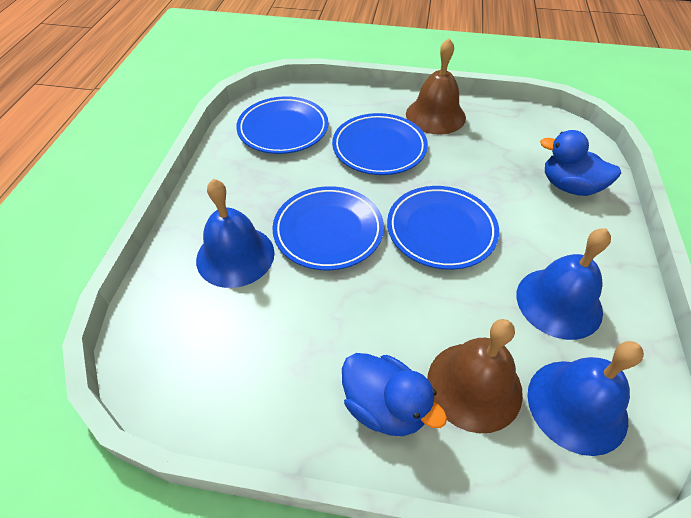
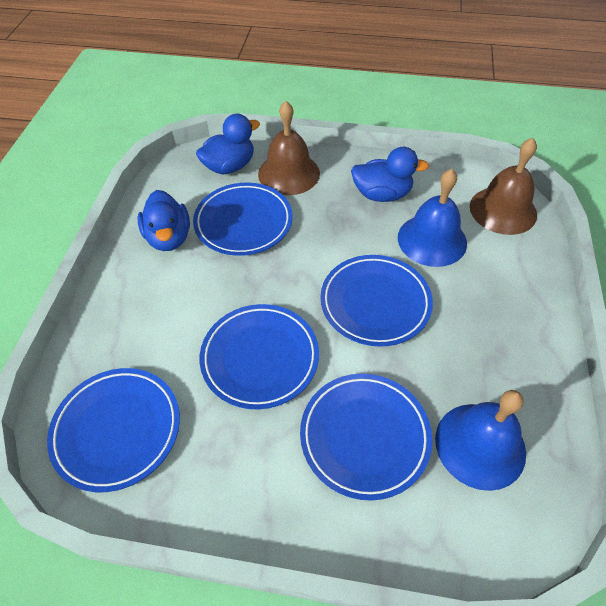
blue bell: [196,179,275,288] [516,228,611,340] [527,341,644,456] = 3 -> [398,169,467,267] [435,390,526,491] = 2
blue duck: [342,353,447,436] [540,130,621,196] = 2 -> [137,190,190,251] [196,114,260,174] [351,147,429,202] = 3
blue plate: [236,96,328,154] [272,186,384,270] [332,113,428,175] [387,186,499,270] = 4 -> [47,368,180,492] [193,182,293,256] [200,304,319,409] [300,374,432,501] [320,255,433,347] = 5

